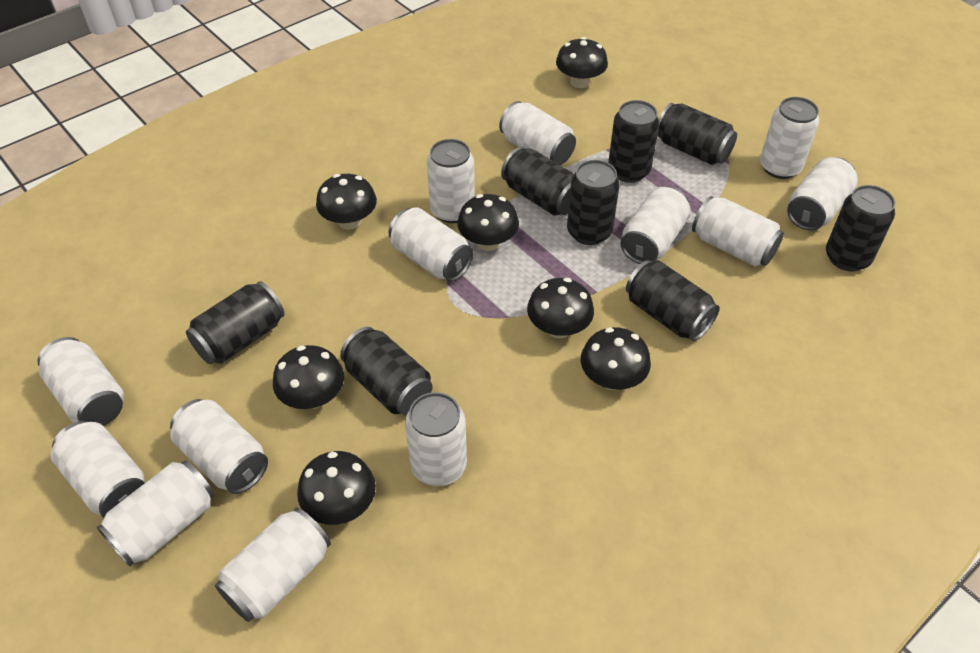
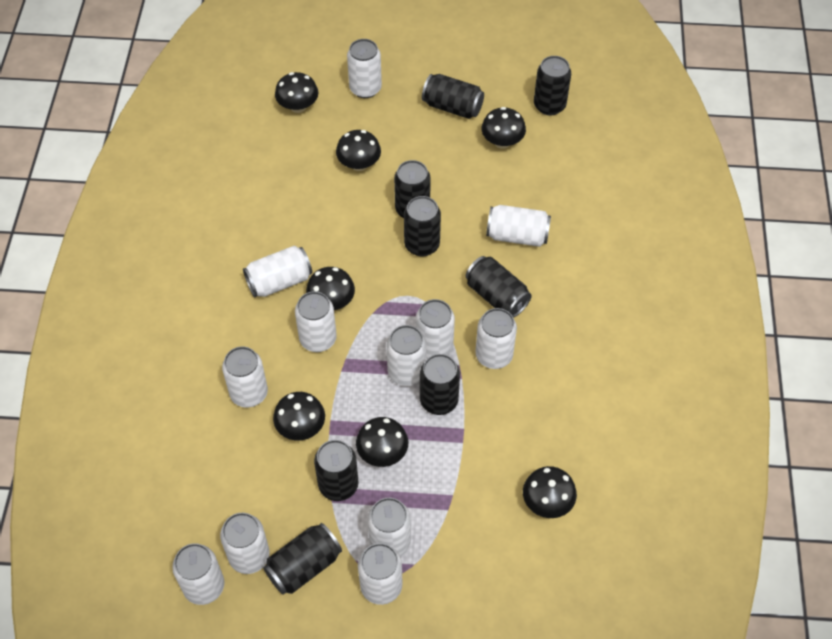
white can: [37,337,124,426] [51,421,145,518] [97,460,215,567] [170,399,268,494] [215,508,331,622] [389,207,474,282] [405,392,467,486] [427,139,475,223] [499,101,576,165] [620,186,691,264] [692,196,784,267] [760,97,819,179] [787,157,858,231] = 13 -> [172,543,224,605] [220,513,270,574] [222,346,268,408] [243,246,312,297] [295,291,337,352] [347,39,382,98] [358,543,402,605] [367,498,411,556] [387,325,426,386] [416,299,455,359] [475,308,517,369] [486,205,551,247] = 12

